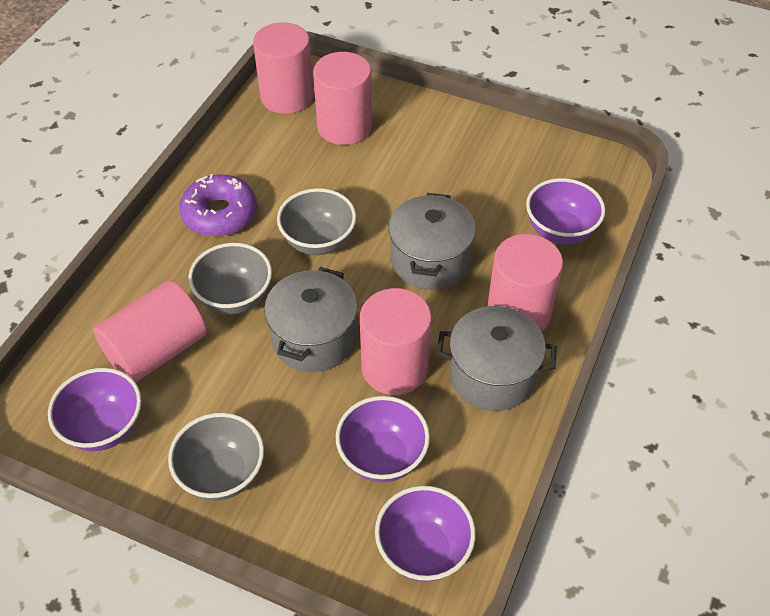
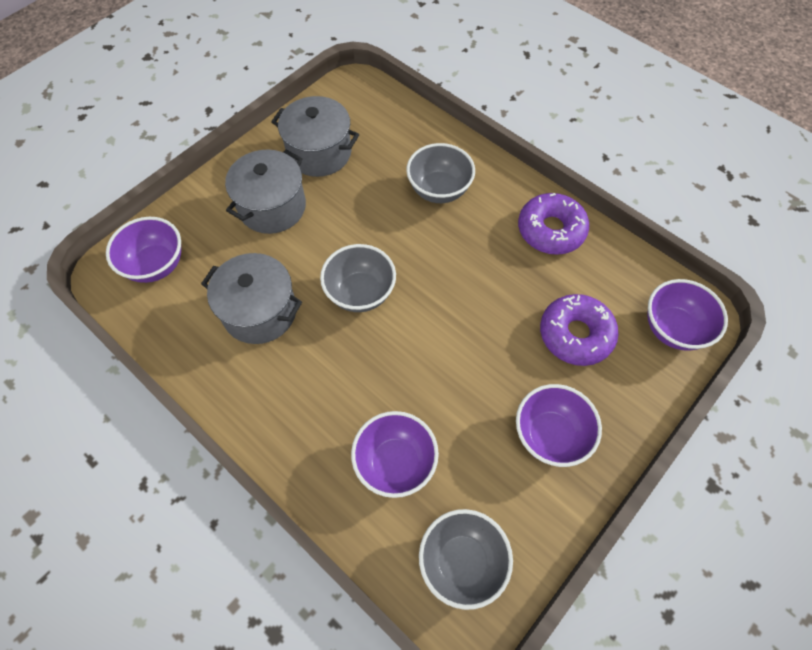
pink cylinder: [93,280,206,383] [253,22,314,114] [313,52,372,145] [360,288,431,395] [487,234,563,332] = 5 -> none = 0
purple donut: [179,174,257,237] = 1 -> [518,193,589,255] [540,294,619,366] = 2

